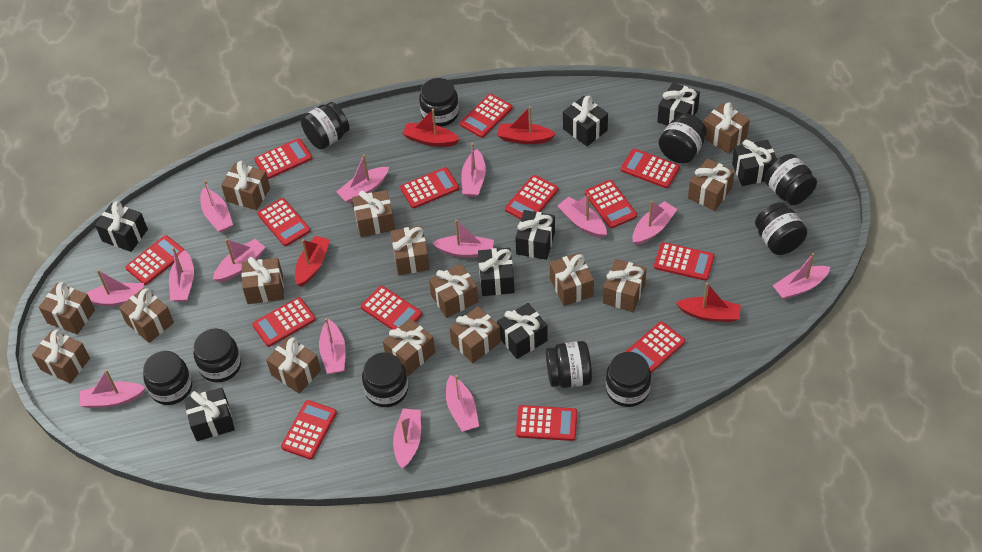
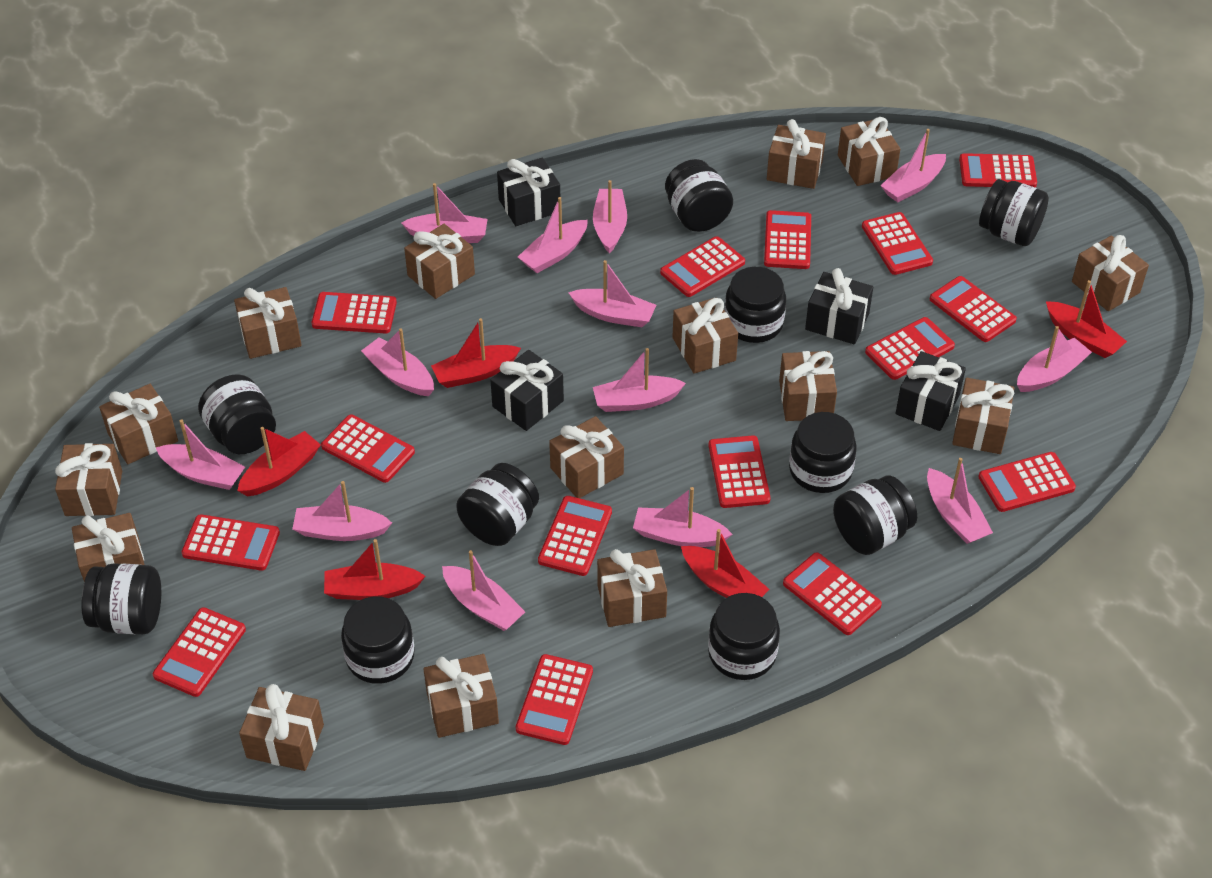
black gift: [95,201,148,252] [184,388,235,441] [478,247,515,296] [497,303,548,359] [515,210,555,260] [563,96,608,146] [657,83,700,126] [732,139,777,186] = 8 -> [490,350,564,431] [497,158,560,226] [805,268,873,344] [896,351,966,431] = 4
pink boat: [80,369,146,408] [86,270,144,306] [169,247,194,302] [200,180,233,232] [213,239,266,282] [319,318,345,374] [336,155,389,203] [393,409,421,469] [432,220,494,258] [446,375,479,432] [461,143,486,197] [557,195,607,238] [633,201,677,245] [773,253,830,300] = 14 -> [156,420,245,490] [292,481,392,541] [361,328,434,396] [401,183,488,243] [442,550,525,631] [518,197,588,273] [568,260,656,327] [593,180,627,253] [593,348,686,412] [633,487,733,547] [880,129,946,202] [927,458,993,544] [1017,326,1092,392] = 13
red boat: [295,236,330,287] [403,109,460,147] [497,106,556,144] [676,283,741,322] = 4 -> [237,427,321,496] [324,539,426,600] [431,318,521,388] [681,529,769,598] [1046,280,1127,358] = 5
red calculator: [126,235,185,285] [252,297,316,347] [254,138,312,179] [257,198,311,246] [281,400,337,459] [361,286,422,329] [400,167,459,208] [460,94,513,138] [505,175,558,219] [516,405,577,441] [585,180,637,229] [621,149,680,188] [626,321,685,373] [654,242,714,281] = 14 -> [153,607,246,697] [182,514,280,571] [312,292,397,333] [321,415,415,483] [516,654,593,745] [538,496,612,576] [660,236,745,297] [709,435,771,508] [764,210,811,269] [783,552,882,635] [862,212,933,275] [865,317,955,380] [930,276,1017,342] [959,153,1037,187] [979,452,1076,512] = 15

